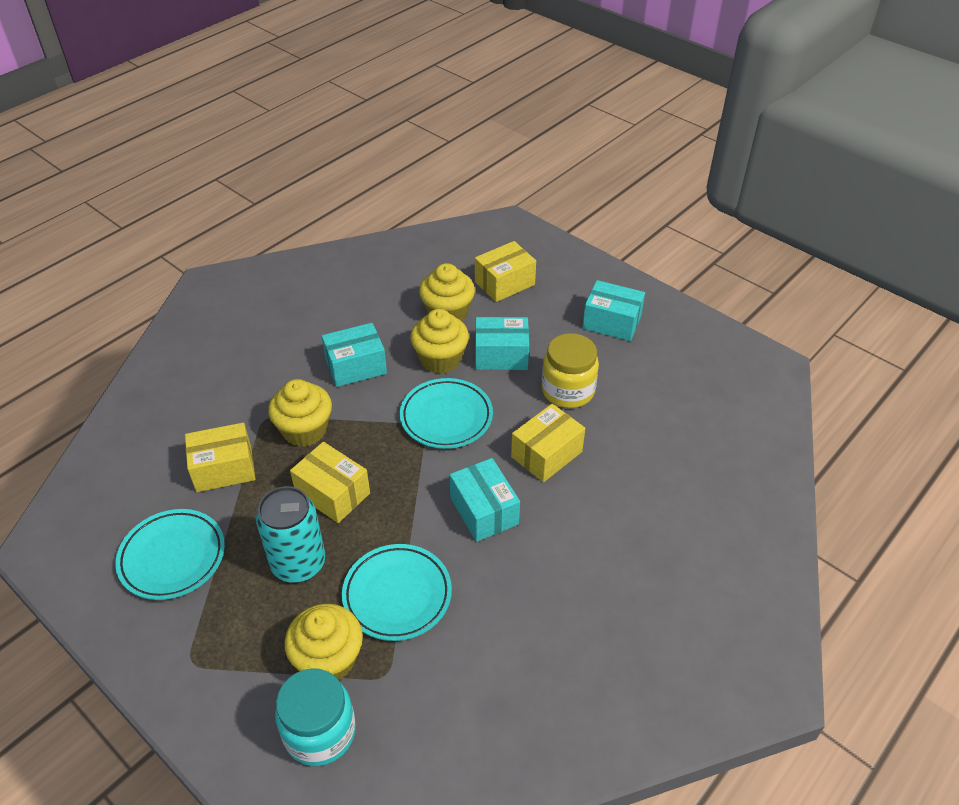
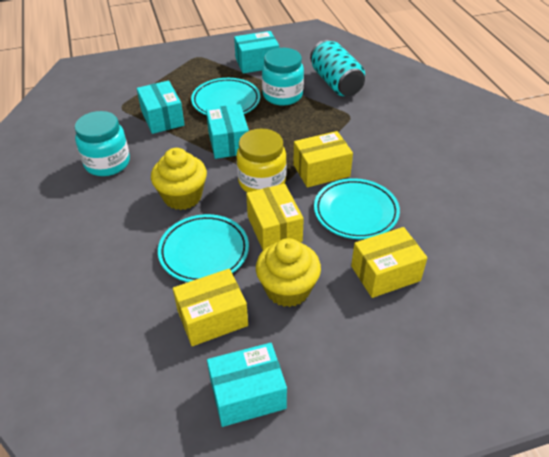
turquoise jar: [275,668,356,766] = 1 -> [75,111,130,176] [262,48,304,106] = 2
yellow cupcake: [268,379,332,447] [284,604,363,680] [410,309,469,374] [419,263,475,321] = 4 -> [151,148,207,210] [256,238,321,307] = 2

